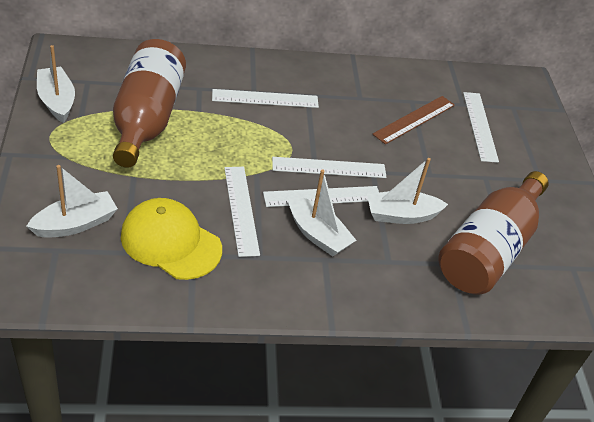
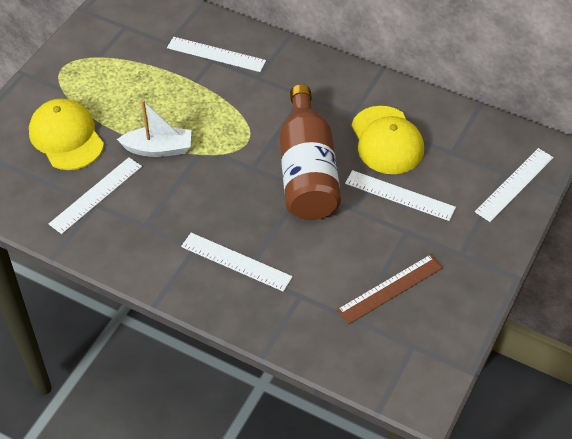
brown bottle: [113,39,186,168] [438,171,549,295] = 2 -> [279,84,341,220] = 1
white boat: [26,165,118,238] [37,45,75,123] [289,169,356,257] [367,158,448,224] = 4 -> [117,100,191,157] = 1
yellow cap: [121,198,222,280] = 1 -> [29,98,104,170] [351,106,424,174] = 2

